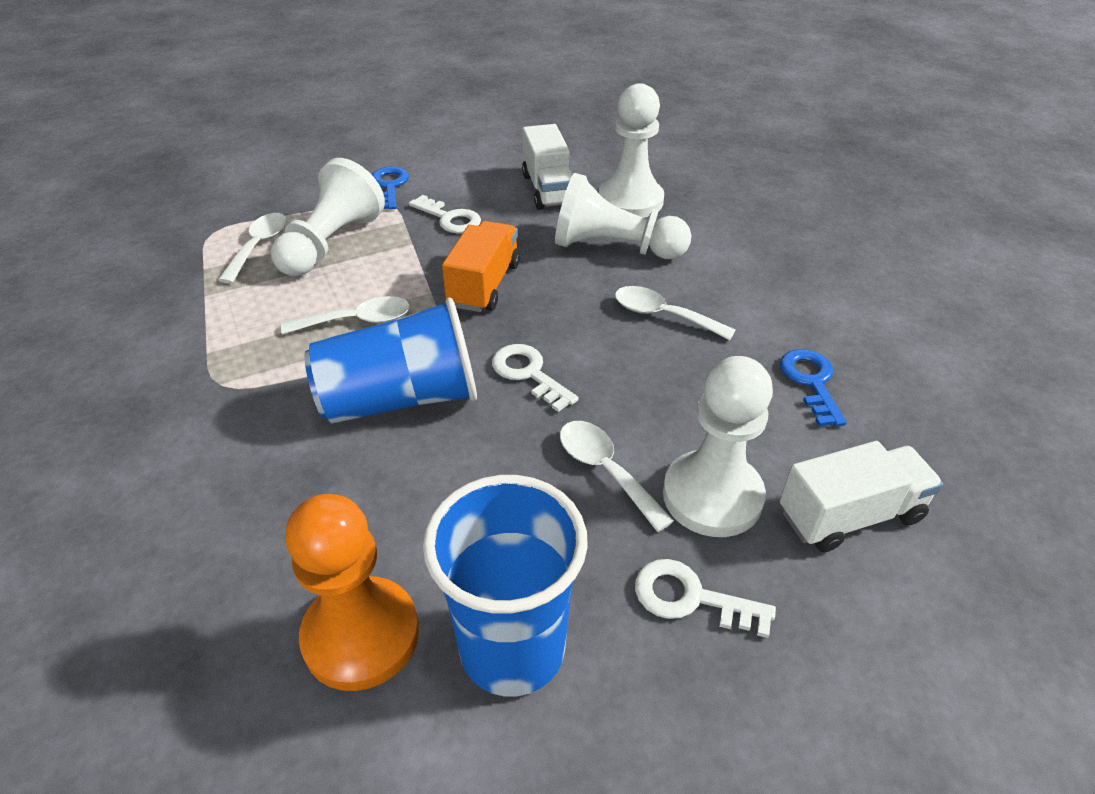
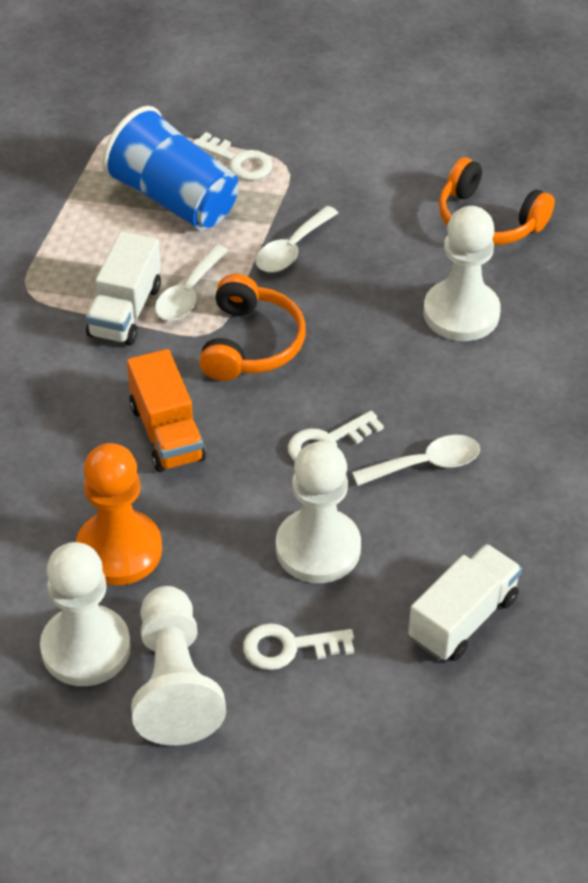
blue cup: [304,298,477,423] [423,475,588,697] = 2 -> [102,106,238,230] = 1
blue key: [372,167,409,210] [780,349,847,427] = 2 -> none = 0
orange headphones: none = 0 -> [199,274,306,381] [439,158,555,245] = 2
white spoon: [218,213,287,284] [281,296,410,335] [560,421,674,532] [615,286,736,340] = 4 -> [155,245,228,321] [256,206,338,272] [352,435,480,486] = 3

